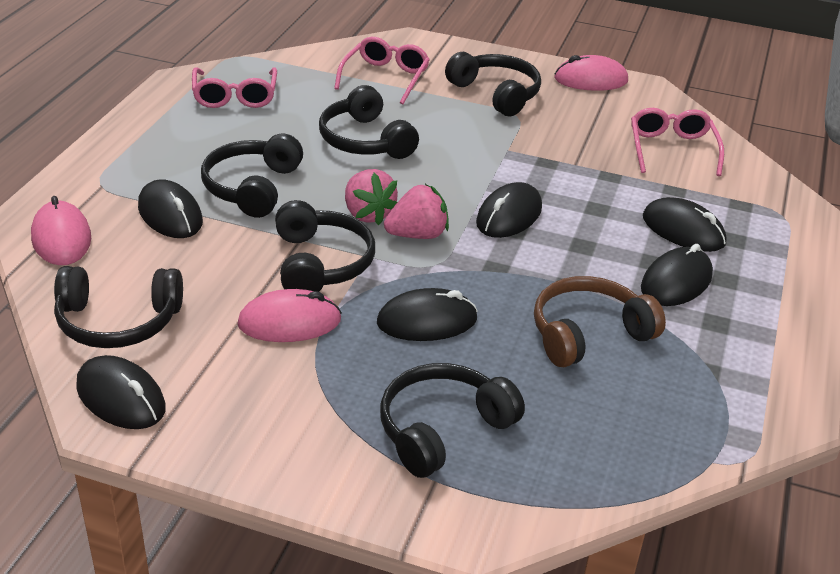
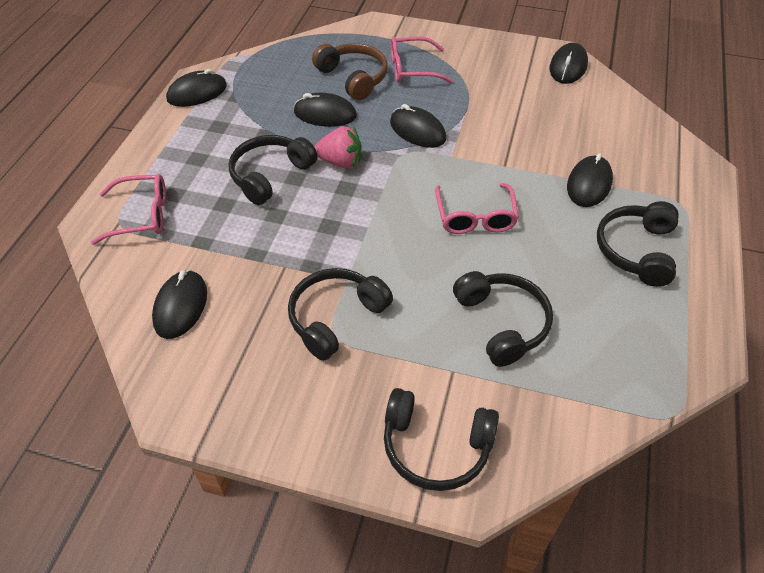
black headphones: [54,266,183,348] [201,134,303,218] [275,200,375,292] [319,85,419,159] [380,363,525,478] [445,52,541,116] = 6 -> [228,135,317,205] [288,268,393,361] [384,388,499,491] [453,271,553,367] [597,201,679,287] = 5
pink mouse: [31,196,91,265] [237,289,342,342] [554,55,628,91] = 3 -> none = 0
pink strawberry: [345,169,398,225] [384,184,449,239] = 2 -> [314,126,361,168] = 1

